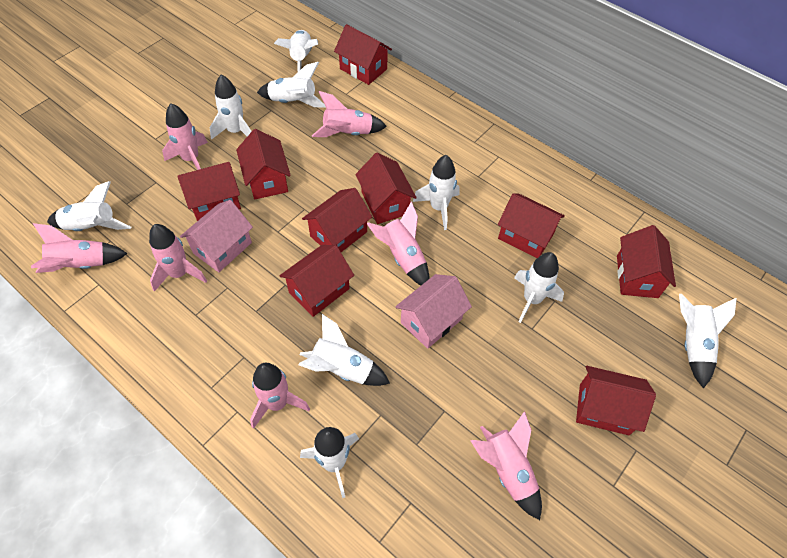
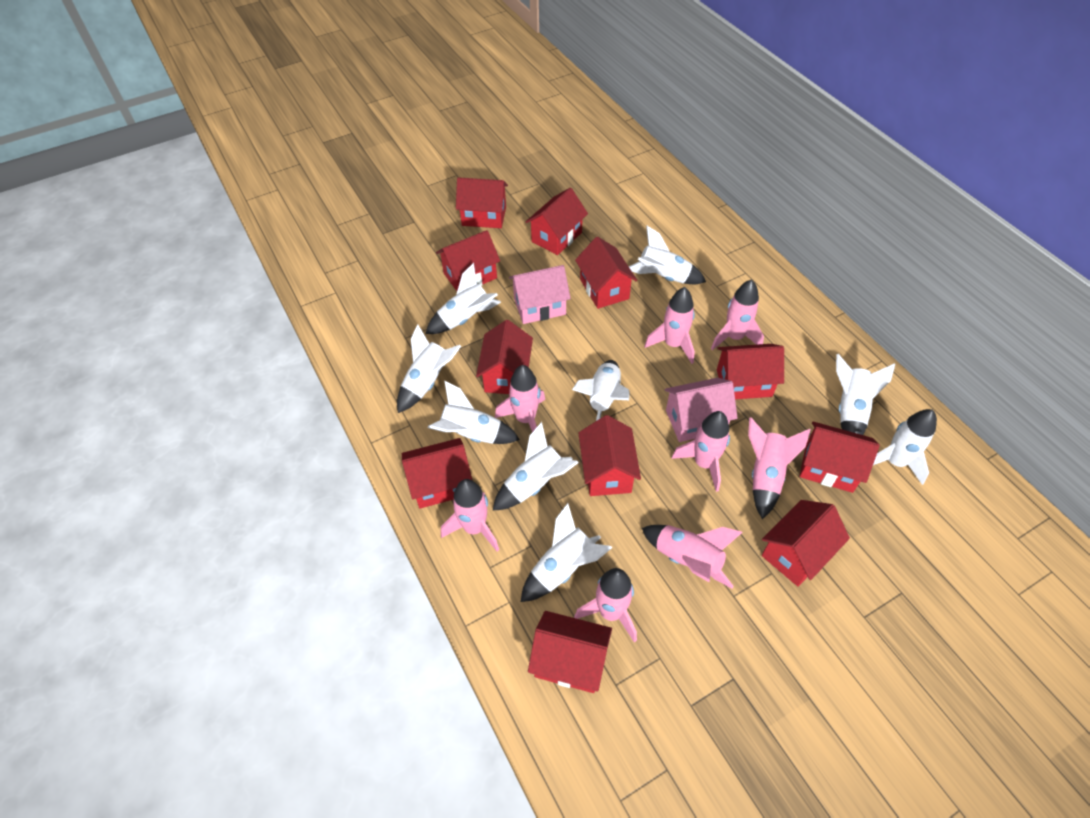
pink rocket: [31,223,128,273] [149,224,207,292] [162,103,208,170] [250,363,310,429] [312,91,387,137] [367,201,430,285] [470,411,542,520] = 7 -> [441,479,499,551] [495,365,545,432] [574,568,637,643] [642,525,743,588] [644,287,695,364] [672,411,730,492] [711,279,764,350] [748,417,811,519] = 8
red house: [177,162,241,221] [236,129,291,199] [279,245,354,317] [302,188,373,252] [334,24,392,85] [355,152,417,224] [498,193,565,258] [576,366,656,435] [617,225,676,298] = 9 -> [402,438,473,509] [436,230,500,291] [456,177,508,228] [476,320,533,394] [526,188,588,255] [528,611,612,693] [575,237,637,309] [578,415,641,496] [717,344,784,399] [762,500,850,587] [800,421,880,493] = 11

